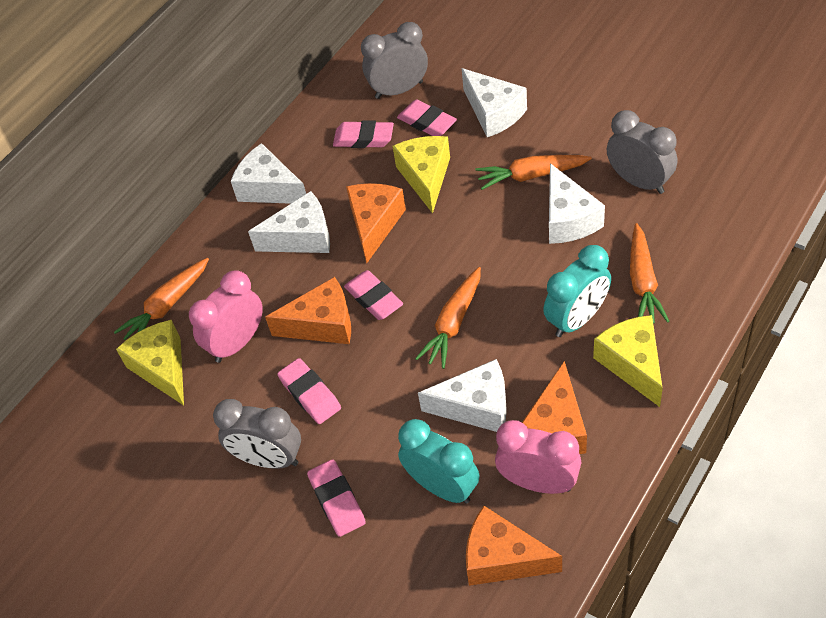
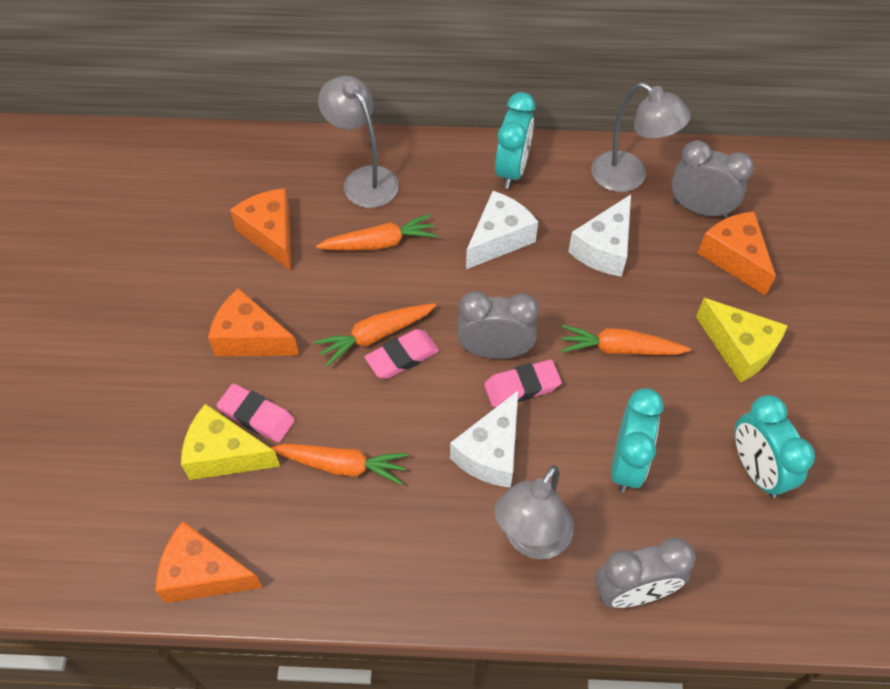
grey lamp: none = 0 -> [318,76,399,208] [494,465,574,560] [591,82,691,192] = 3
pink clock: [189,270,263,363] [495,420,581,494] = 2 -> none = 0
pink eraser: [277,358,341,424] [307,459,366,537] [333,120,394,148] [344,270,403,320] [397,99,457,136] = 5 -> [217,383,295,442] [365,329,439,379] [484,360,562,407] = 3
turquoise clock: [398,419,480,504] [543,245,611,337] = 2 -> [495,92,535,189] [611,388,664,493] [735,395,815,498] = 3
white cheese: [231,143,306,204] [248,191,330,253] [418,359,507,432] [462,68,527,137] [549,163,605,244] = 5 -> [450,391,518,488] [466,191,538,269] [568,194,631,277] = 3
yellow cheese: [116,320,184,405] [393,136,450,213] [593,315,663,407] = 3 -> [181,404,280,480] [696,298,788,383] = 2

